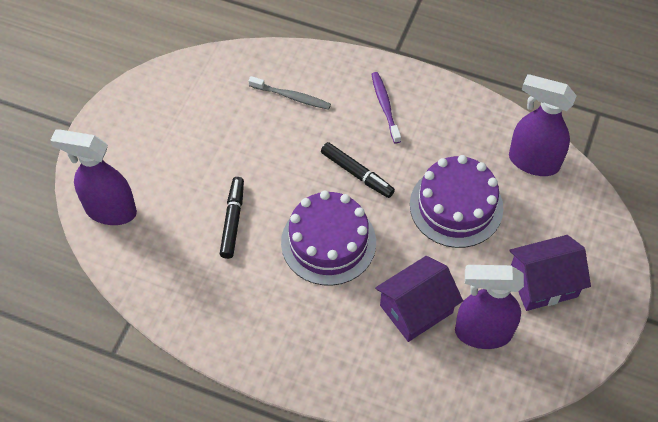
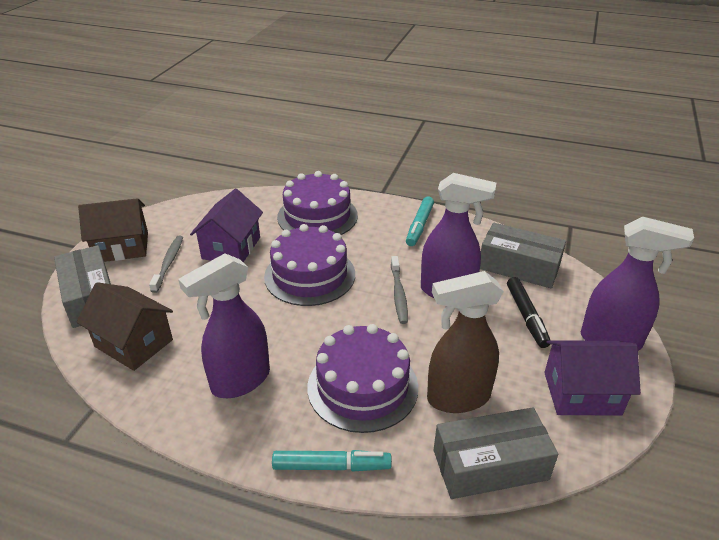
black marker: [220,177,244,259] [321,142,395,198] = 2 -> [507,277,551,348] = 1
brown house: none = 0 -> [76,282,173,371] [78,198,148,262] = 2
brown spray bottle: none = 0 -> [427,271,504,413] = 1
grey box: none = 0 -> [54,245,111,328] [434,407,558,499] [480,223,566,288] = 3
grey toothbrush: [248,76,331,110] = 1 -> [149,236,183,293] [391,256,408,324] = 2
purple cake: [281,190,376,286] [410,155,503,248] = 2 -> [264,224,355,306] [277,171,358,235] [307,324,418,433] = 3
purple toothbrush: [371,72,401,143] = 1 -> none = 0
turquoise marker: none = 0 -> [272,450,392,472] [406,197,434,246] = 2

